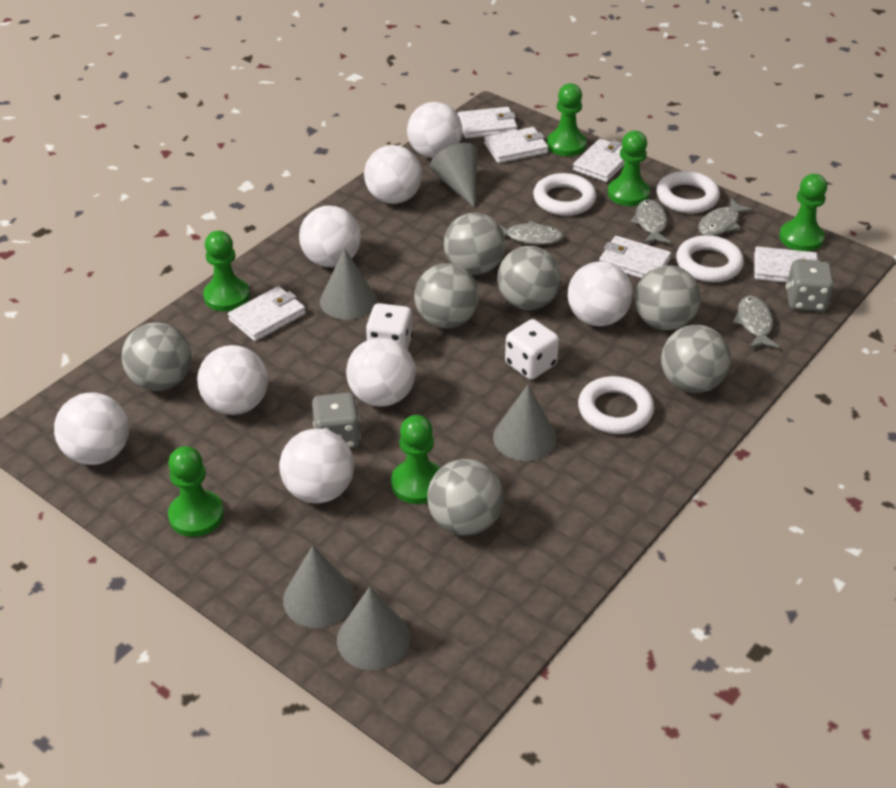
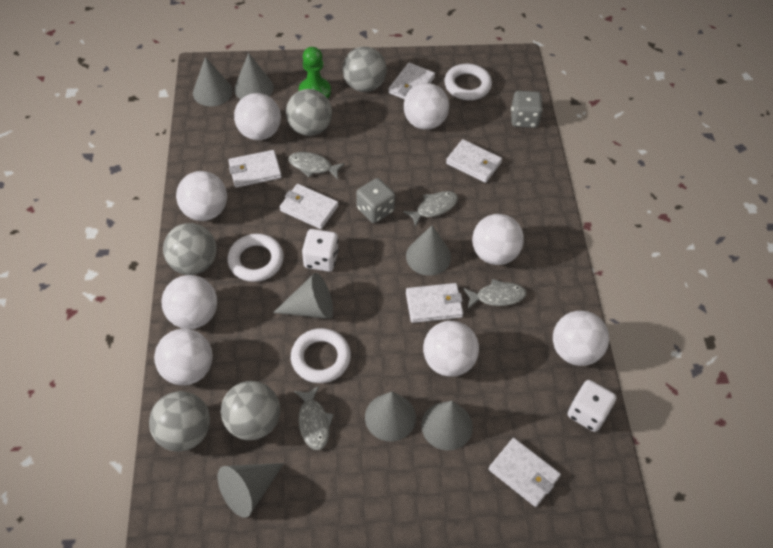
green pawn: [168,446,224,537] [203,231,250,311] [391,415,440,504] [547,83,587,156] [608,131,650,206] [779,174,827,251] = 6 -> [299,47,331,99] = 1
grey ball: [121,323,192,391] [414,263,479,328] [427,459,503,536] [444,213,506,275] [497,246,561,310] [635,265,701,330] [661,325,731,393] = 7 -> [149,391,210,451] [163,223,217,275] [221,381,280,440] [286,89,332,136] [343,47,387,92] = 5
grey cone: [283,546,355,628] [320,248,376,320] [337,587,410,670] [430,143,478,208] [493,385,557,461] = 5 -> [193,57,233,107] [217,463,284,518] [234,53,274,99] [273,273,333,319] [365,392,416,441] [406,225,451,276] [421,401,473,450] = 7
white ring: [533,173,596,216] [578,376,654,434] [656,171,720,214] [676,235,744,282] = 4 -> [227,234,284,282] [291,328,351,383] [444,64,492,100] = 3

